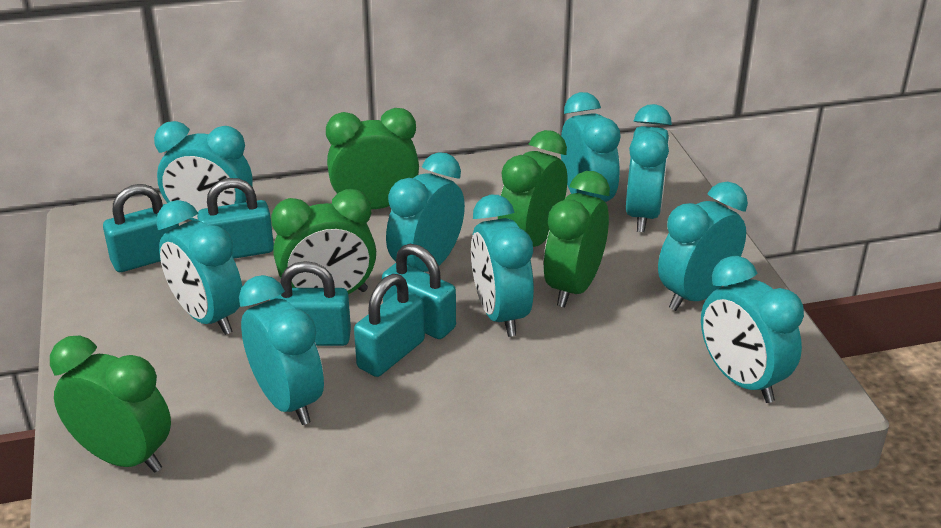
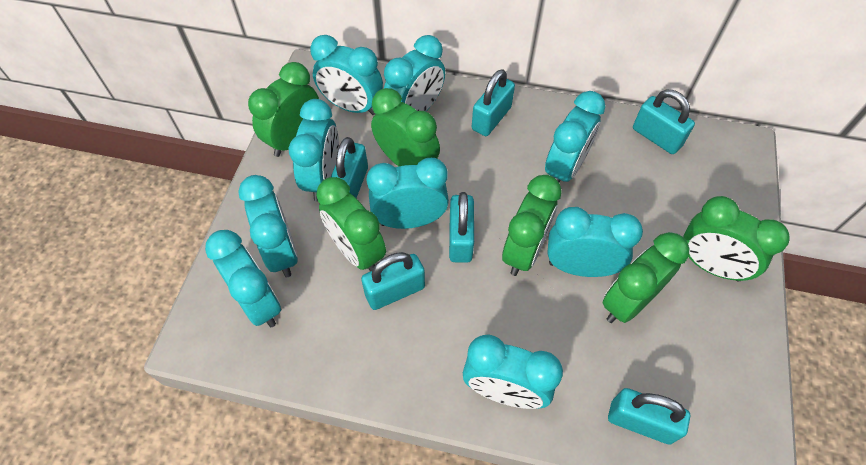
green clock: [50,336,171,473] [271,189,376,294] [326,108,419,209] [498,130,567,247] [543,171,610,307] = 5 -> [248,62,319,157] [316,177,386,271] [371,88,440,167] [502,175,561,276] [603,232,689,323] [683,196,790,282] = 6
turquoise padlock: [103,184,179,272] [197,178,274,259] [270,261,351,346] [354,274,425,377] [382,244,456,339] = 5 -> [331,137,368,198] [361,252,425,310] [449,192,474,263] [472,69,515,136] [608,388,690,445] [633,90,695,154] = 6

